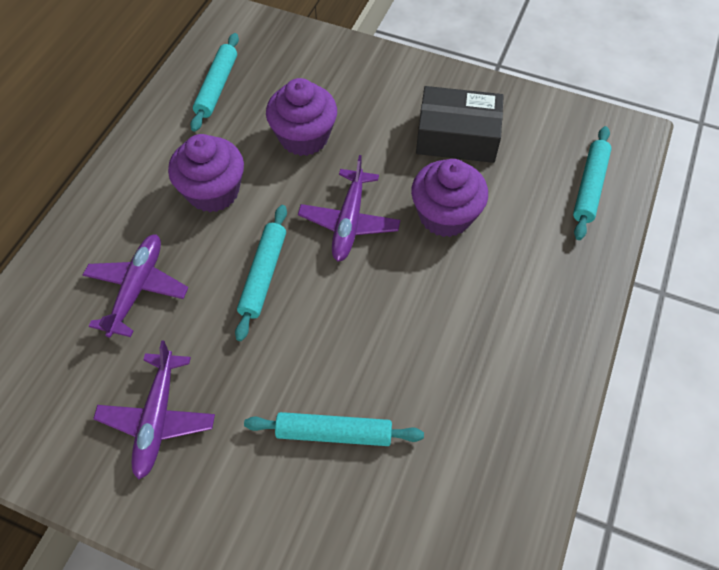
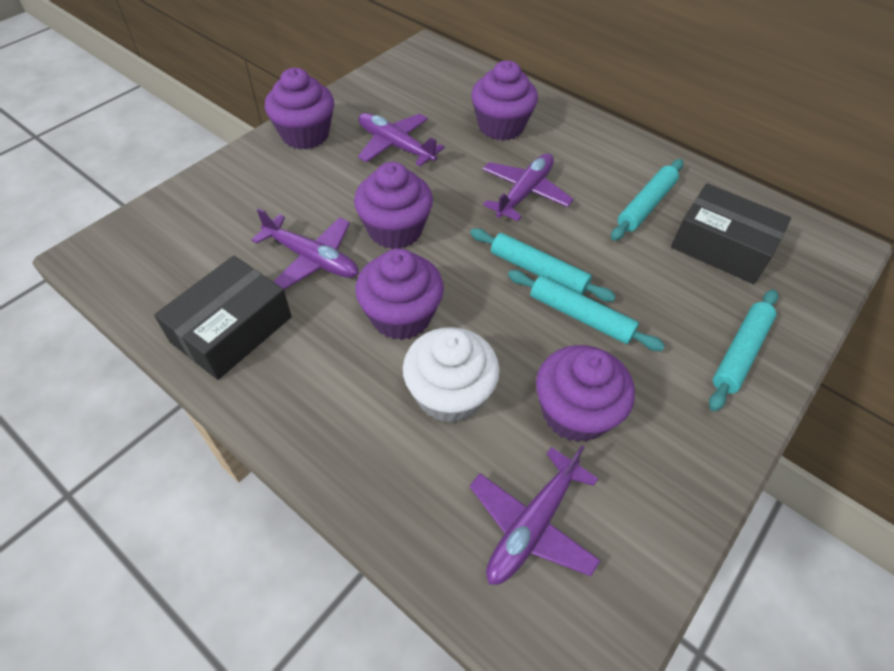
black box: [416,86,504,163] = 1 -> [154,256,292,380] [671,183,791,284] = 2
purple cupcake: [168,134,244,212] [266,78,337,156] [411,159,488,237] = 3 -> [265,68,334,149] [354,162,433,249] [355,249,444,340] [471,60,538,140] [536,345,635,442] = 5
purple plane: [83,234,188,338] [93,340,215,479] [298,155,400,261] = 3 -> [251,208,359,289] [358,113,445,166] [470,445,601,585] [482,153,574,221] = 4
white cupcake: none = 0 -> [403,327,500,423] = 1

